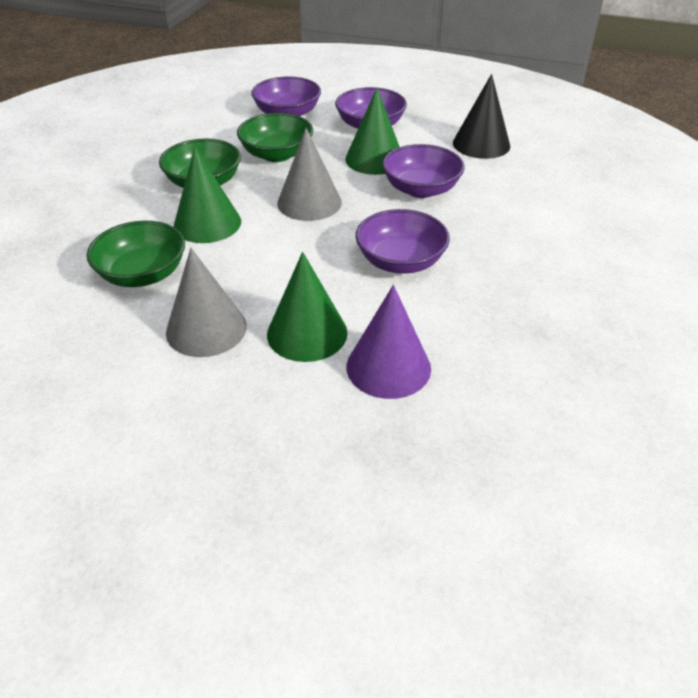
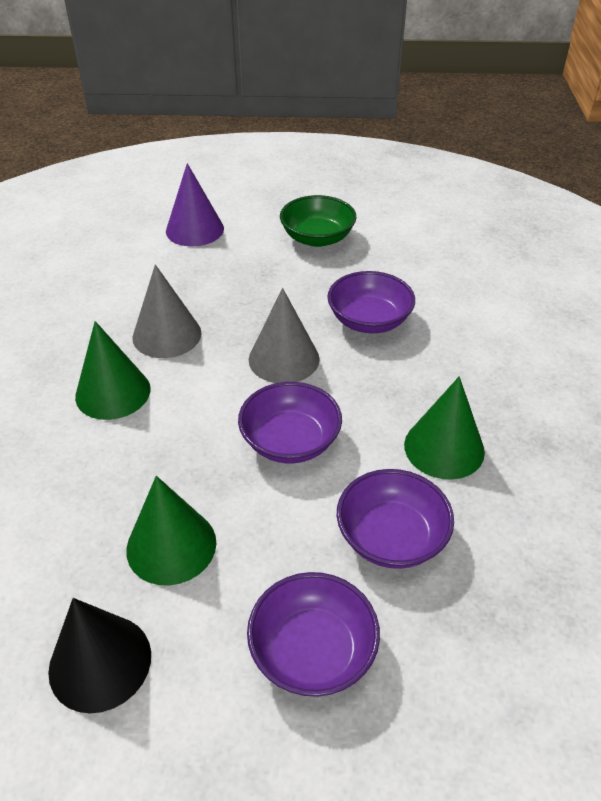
green bowl: [86,221,185,287] [159,138,241,188] [237,113,313,162] = 3 -> [280,195,356,247] = 1

